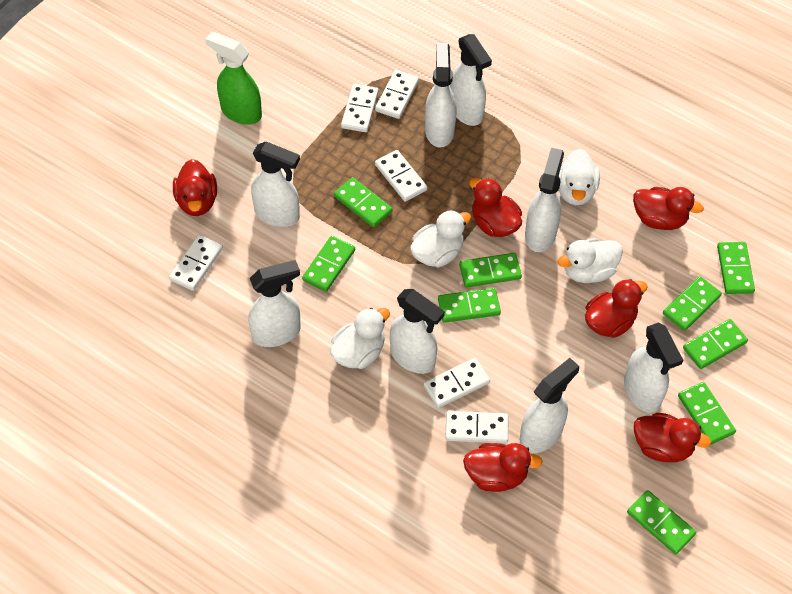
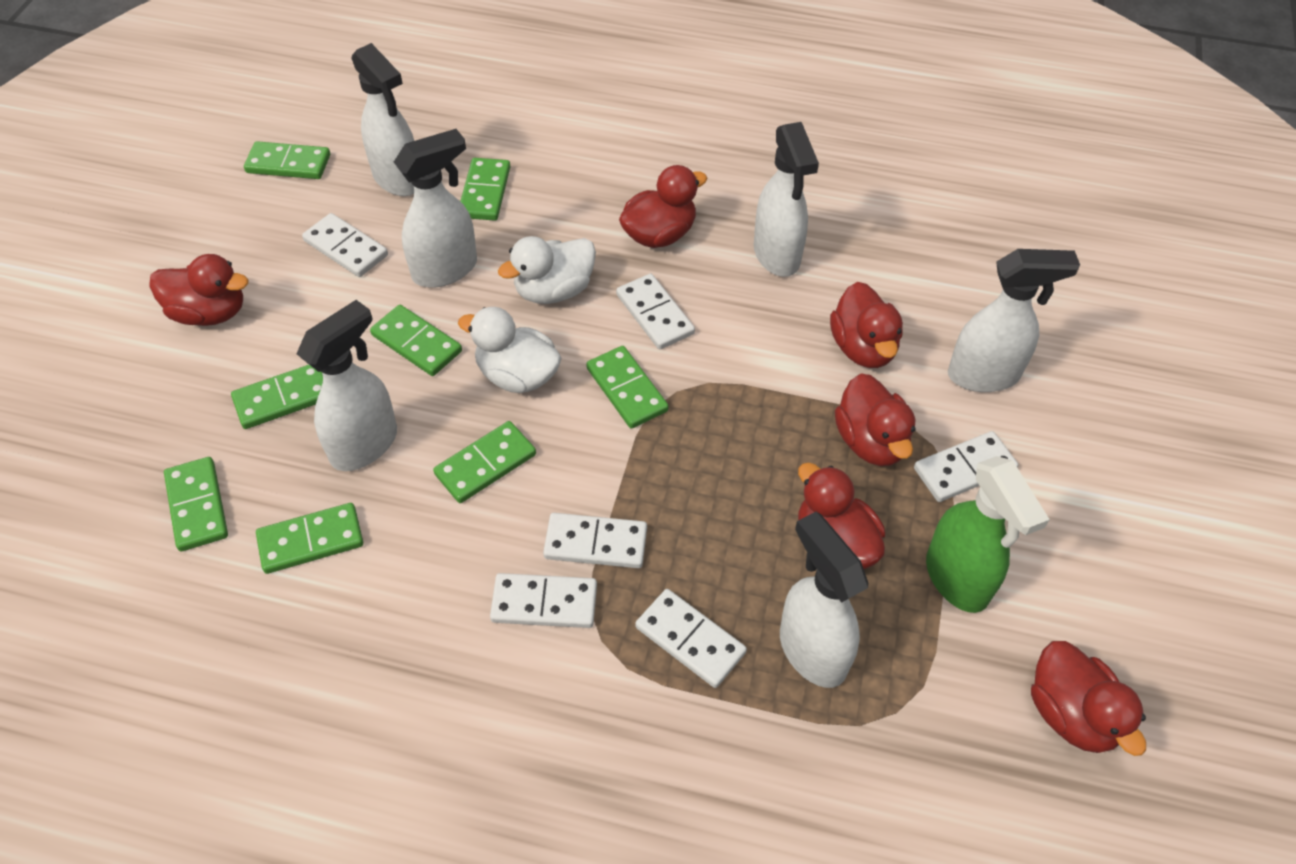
green domino: [302,236,355,292] [334,177,393,228] [438,288,501,323] [459,253,522,288] [627,490,696,555] [663,276,722,331] [678,382,736,445] [683,319,748,369] [717,242,755,294] = 9 -> [164,457,228,551] [231,365,323,429] [244,141,330,179] [256,503,363,574] [370,305,462,376] [433,421,536,503] [460,158,510,221] [586,346,669,429] = 8
white duck: [330,308,390,369] [410,210,471,267] [558,238,623,283] [559,149,600,205] = 4 -> [458,307,562,393] [498,236,596,304] = 2
white spray bottle: [248,260,301,347] [251,141,300,227] [390,289,445,374] [425,43,457,148] [450,34,492,126] [520,358,579,453] [525,147,564,252] [624,323,683,413] = 8 -> [296,300,397,471] [351,43,414,196] [394,129,477,288] [754,122,819,277] [780,512,868,688] [948,249,1080,392] = 6

